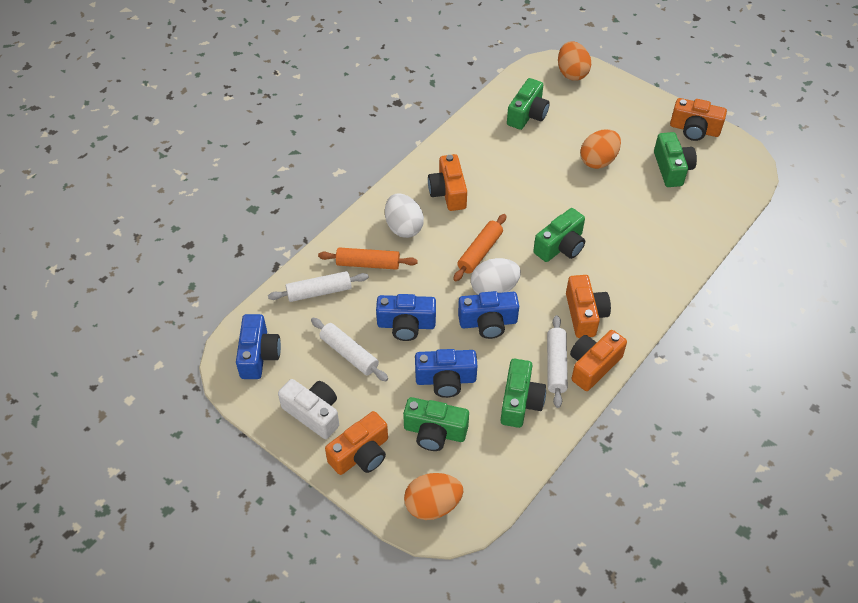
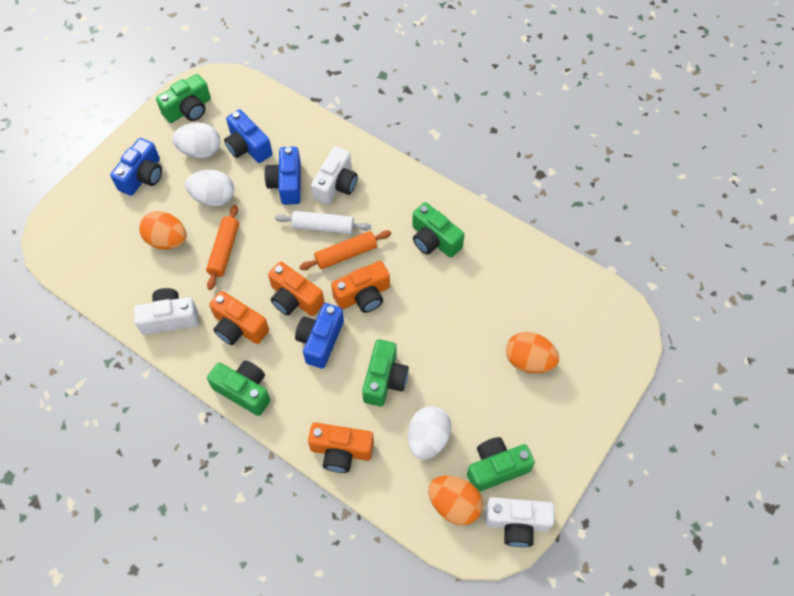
orange camera: [325,411,388,475] [428,154,467,211] [566,275,611,338] [570,330,627,391] [670,98,727,141] = 5 -> [209,291,269,345] [268,262,325,316] [308,423,374,473] [331,261,390,313] = 4
white camera: [278,379,339,439] = 1 -> [134,288,199,335] [311,147,358,205] [485,497,554,547] = 3
white egg: [385,193,424,238] [471,258,521,295] = 2 -> [172,122,220,158] [185,170,234,206] [408,406,451,460] = 3
white rolling pin: [268,271,369,302] [311,318,388,381] [547,315,568,408] = 3 -> [275,211,371,234] = 1

